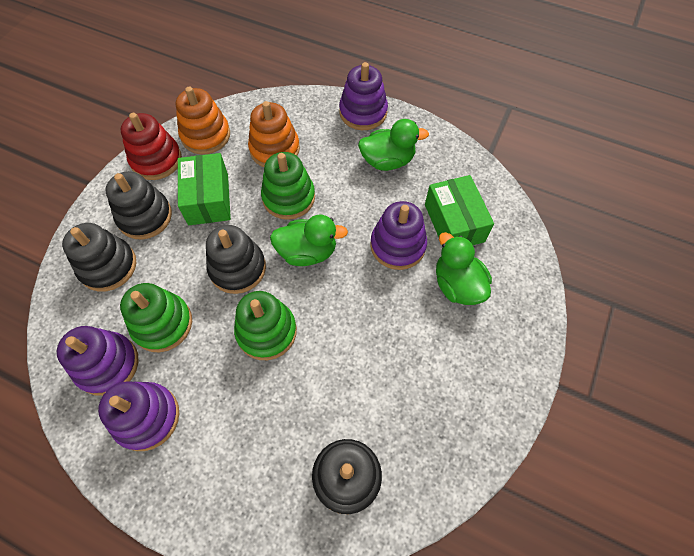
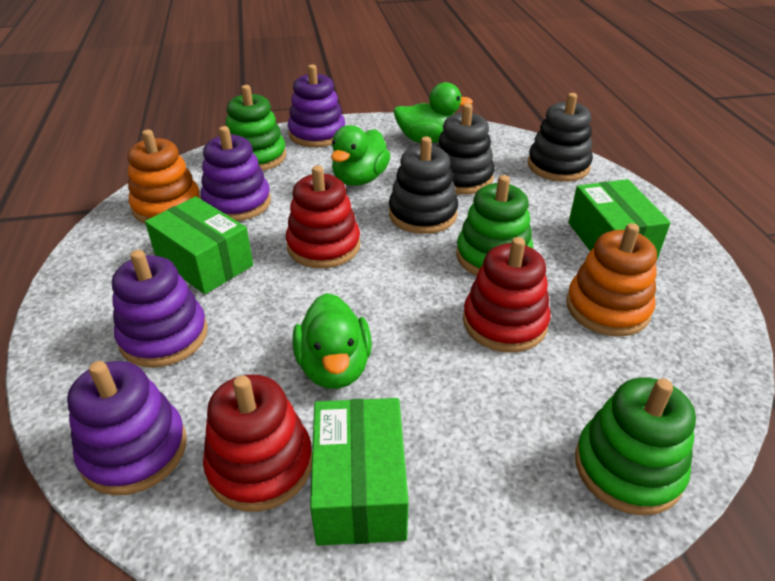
black stacking toy: [62,223,136,291] [105,171,172,239] [206,225,266,294] [312,439,382,514] = 4 -> [389,137,458,234] [436,103,495,194] [528,93,593,182] = 3
green box: [178,153,231,225] [425,175,494,245] = 2 -> [145,196,253,294] [310,398,409,546] [568,179,671,260] = 3
red stacking toy: [121,113,182,180] = 1 -> [203,374,312,512] [286,165,360,268] [463,237,551,352] = 3

